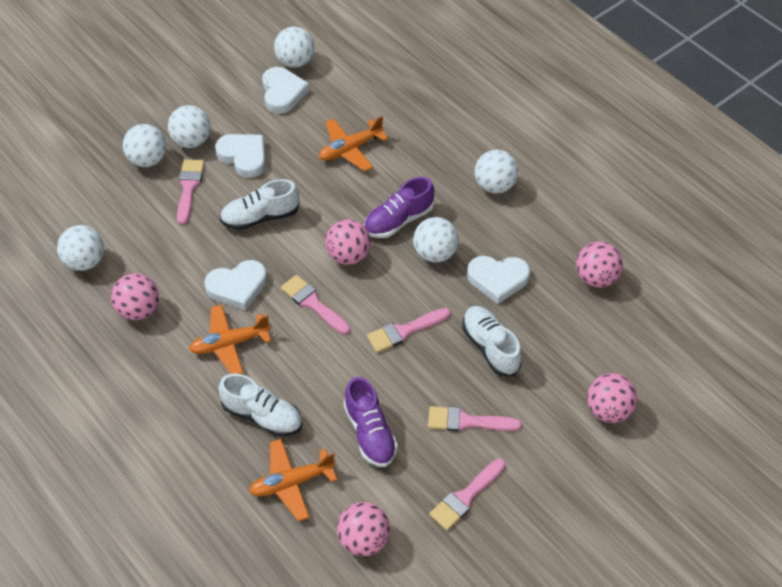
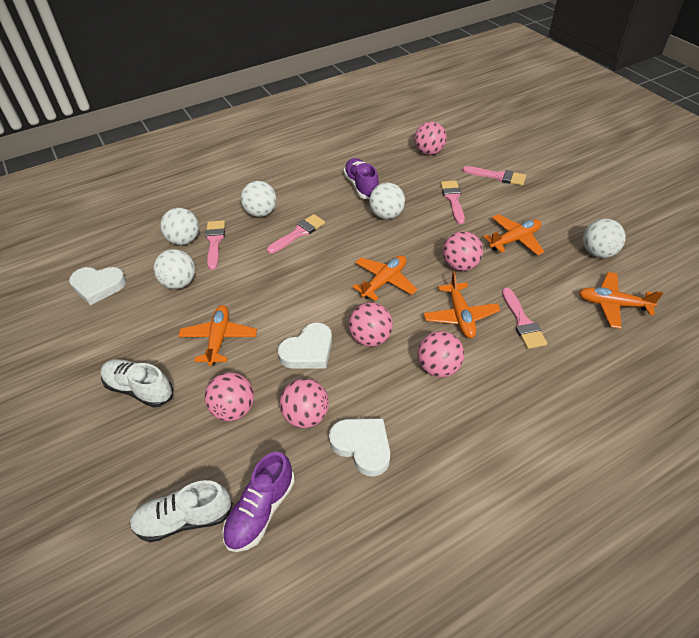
orange plane: [189,305,271,374] [249,439,337,521] [319,116,388,171] = 3 -> [178,305,257,366] [352,255,417,301] [423,271,501,338] [484,214,544,256] [579,272,663,329] = 5
pink ball: [111,273,159,320] [325,219,371,265] [337,502,390,556] [576,242,623,287] [587,373,638,423] = 5 -> [204,372,254,421] [280,378,329,428] [349,302,393,347] [414,122,447,155] [417,331,464,377] [443,231,483,271] = 6
white ball: [57,225,104,271] [123,124,166,167] [168,105,211,148] [274,27,314,68] [413,217,459,263] [475,150,518,194] = 6 -> [153,249,195,289] [160,208,199,245] [241,181,277,217] [369,183,405,219] [583,219,626,258] = 5
white heart: [204,260,267,310] [215,134,266,178] [262,67,309,114] [467,256,530,304] = 4 -> [69,267,126,305] [278,322,332,369] [329,418,390,476] = 3
white shoe: [218,373,303,437] [220,179,300,230] [462,306,522,376] = 3 -> [101,359,174,408] [129,480,233,543] = 2

